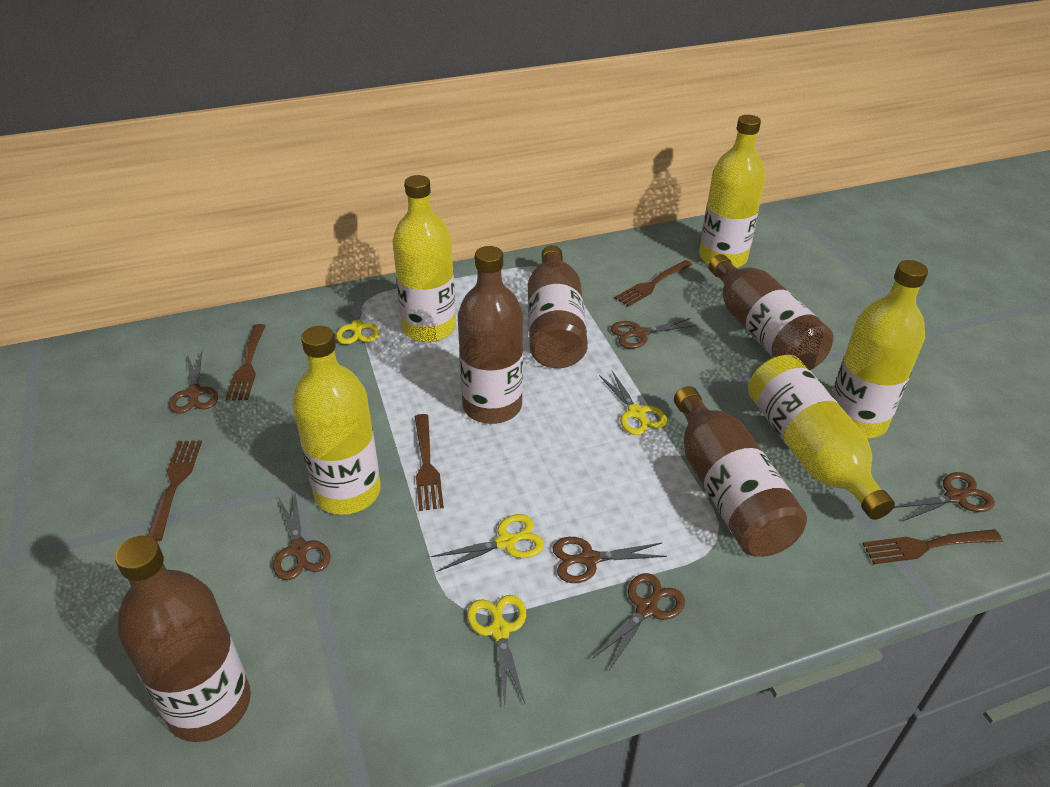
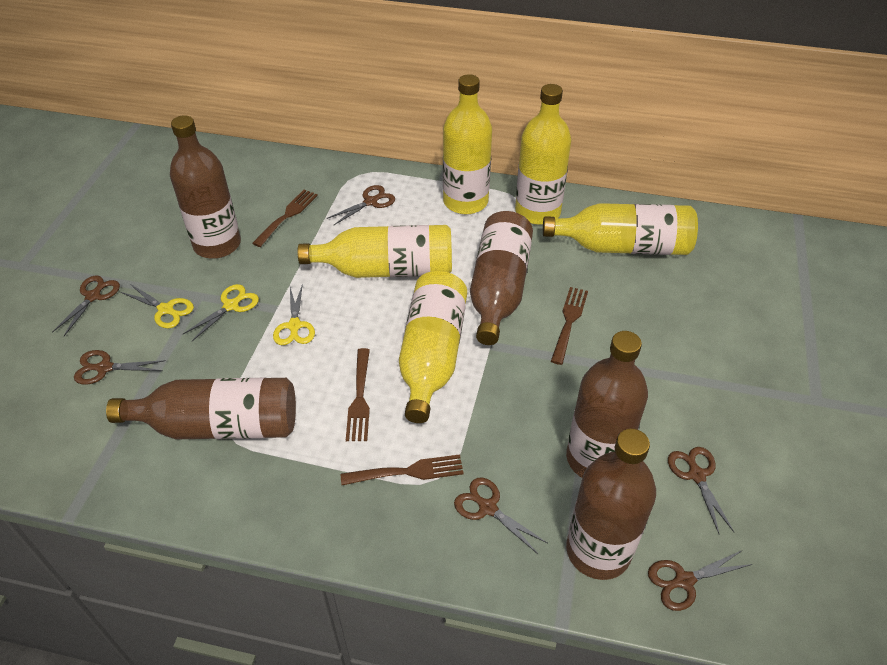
brown fork: [148,440,202,541] [226,324,265,400] [415,414,444,511] [615,260,692,307] [862,529,1002,564] = 5 -> [252,189,318,247] [341,454,464,485] [346,348,370,441] [551,287,588,365] = 4
yellow scissors: [336,293,379,345] [431,514,544,572] [467,595,526,705] [599,371,667,435] = 4 -> [121,284,194,328] [183,284,259,341] [273,283,315,345] = 3

